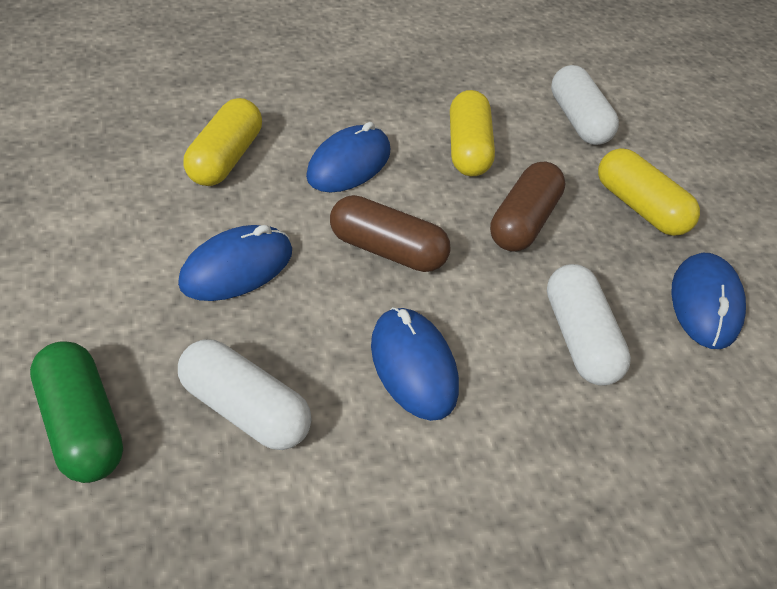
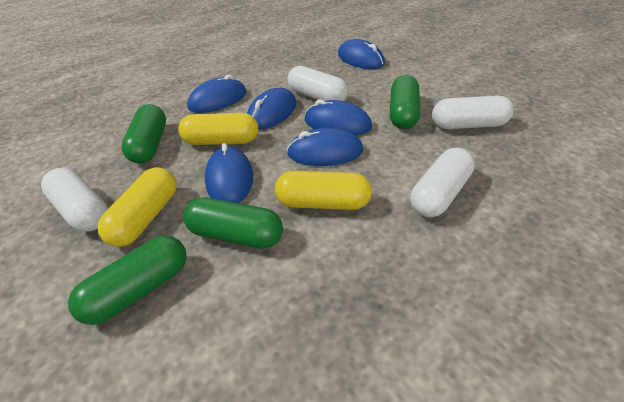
blue mouse: [178,225,292,301] [306,122,390,193] [371,307,459,421] [671,253,746,349] = 4 -> [187,75,247,113] [205,143,253,203] [247,88,296,130] [287,128,363,166] [304,99,372,136] [338,39,385,69] = 6
brown capsule: [330,195,451,272] [490,162,565,252] = 2 -> none = 0
green capsule: [30,341,123,483] = 1 -> [68,235,187,325] [121,104,166,164] [183,197,283,249] [390,75,420,129] = 4
white capsule: [178,339,312,450] [547,264,631,386] [551,65,619,145] = 3 -> [41,168,108,232] [288,66,348,101] [410,147,475,217] [432,96,514,129] = 4

